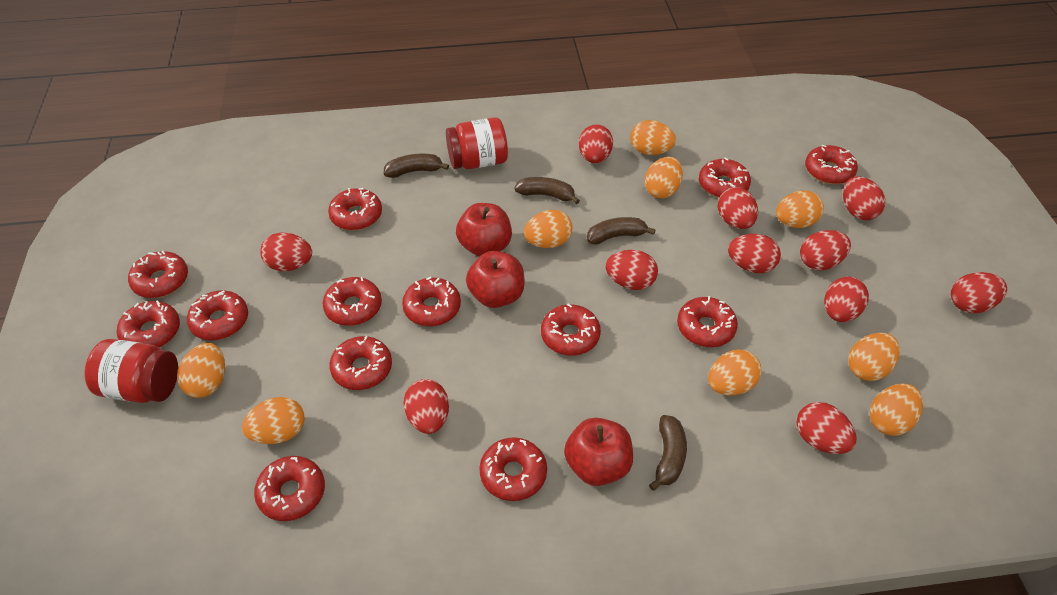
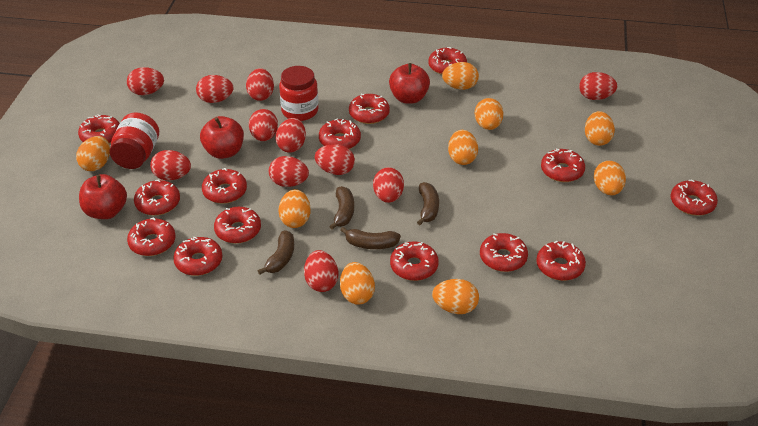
red donut: [117,300,180,348] [128,251,188,298] [187,290,248,340] [254,456,325,521] [323,277,382,326] [328,188,382,230] [329,336,392,390] [402,277,461,326] [479,437,547,501] [541,303,601,355] [677,296,738,347] [699,157,751,198] [805,145,858,184] = 13 -> [78,115,120,144] [127,218,176,256] [134,179,180,216] [173,237,222,276] [202,168,247,204] [214,207,261,244] [319,118,361,149] [349,94,390,124] [390,242,439,281] [428,47,467,75] [480,233,528,272] [536,241,586,281] [541,149,585,182] [670,180,718,216] = 14

